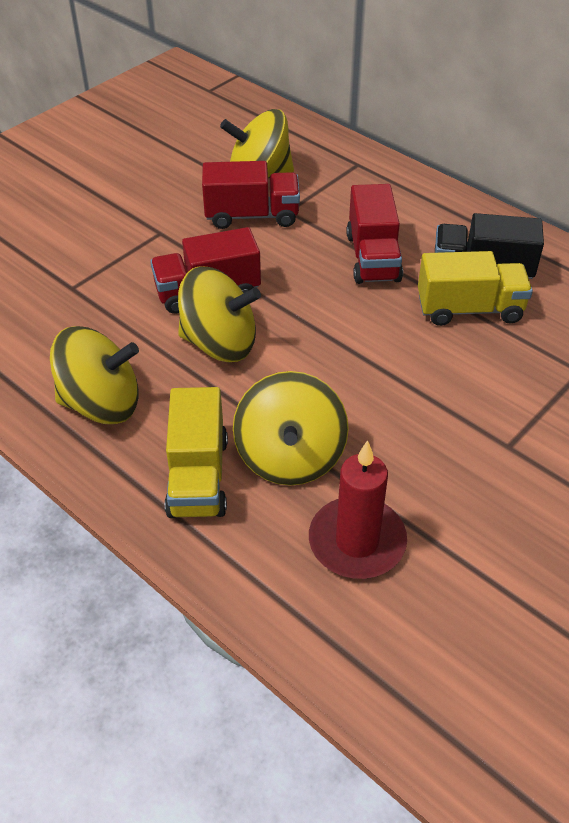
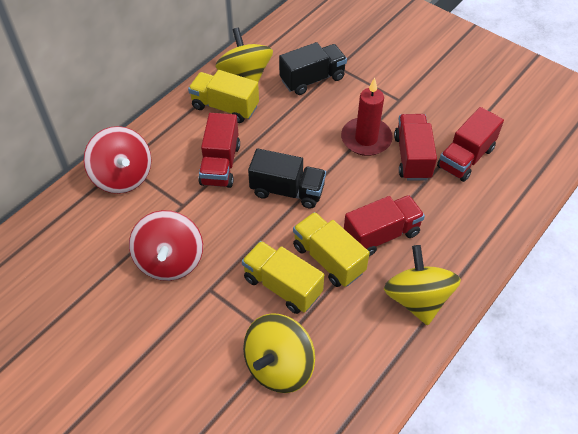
black truck: [435,213,544,279] = 1 -> [248,148,326,209] [279,42,347,95] = 2
red spinning top: none = 0 -> [84,126,151,194] [129,210,203,281] = 2
red truck: [150,227,261,314] [202,161,300,229] [346,184,403,284] = 3 -> [198,113,240,188] [344,195,425,256] [394,114,437,181] [437,107,504,182] = 4
yellow spinning top: [50,326,139,424] [178,266,261,362] [220,109,294,178] [233,371,349,485] = 4 -> [215,28,273,82] [243,313,315,393] [384,245,461,325] = 3
yellow truck: [165,387,228,518] [418,251,533,326] = 2 -> [188,70,259,123] [242,241,324,314] [293,212,370,287] = 3

